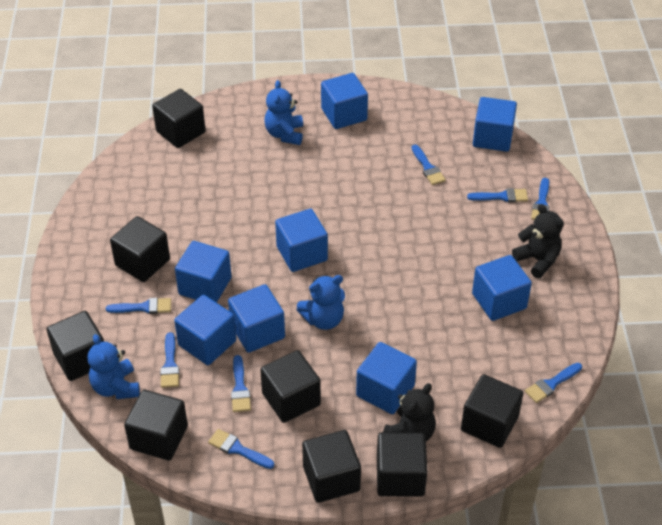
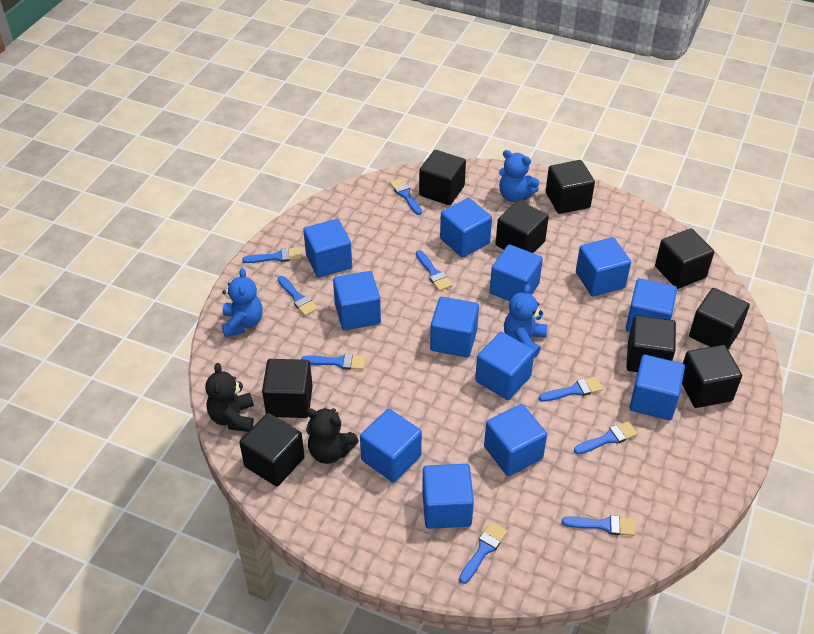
black cube: [47,311,104,381] [110,216,170,282] [124,390,188,461] [152,89,206,148] [260,350,321,423] [302,430,361,503] [377,432,427,497] [461,374,523,448] = 8 -> [239,413,305,487] [262,359,313,418] [419,150,466,205] [496,200,549,253] [546,160,595,214] [626,315,676,372] [655,229,714,289] [682,345,742,408] [689,288,750,350] = 9
blue brush: [106,298,171,314] [160,332,179,388] [208,429,274,469] [231,355,251,412] [412,145,446,185] [467,188,528,202] [525,363,582,403] [531,178,550,220] = 8 -> [242,248,301,263] [278,276,318,316] [301,354,366,370] [390,178,422,215] [416,250,452,291] [459,522,507,584] [539,377,603,402] [562,515,635,536] [574,421,638,454] = 9
blue cube: [174,295,236,365] [175,241,232,303] [228,284,285,353] [275,209,328,272] [321,73,368,129] [356,342,417,414] [472,255,532,321] [473,97,517,152] = 8 -> [303,219,352,278] [333,271,381,331] [360,409,422,483] [422,464,474,529] [430,297,479,358] [440,198,492,258] [475,332,535,400] [484,404,547,476] [490,244,543,301] [576,237,631,297] [626,278,677,332] [629,355,685,420] = 12

